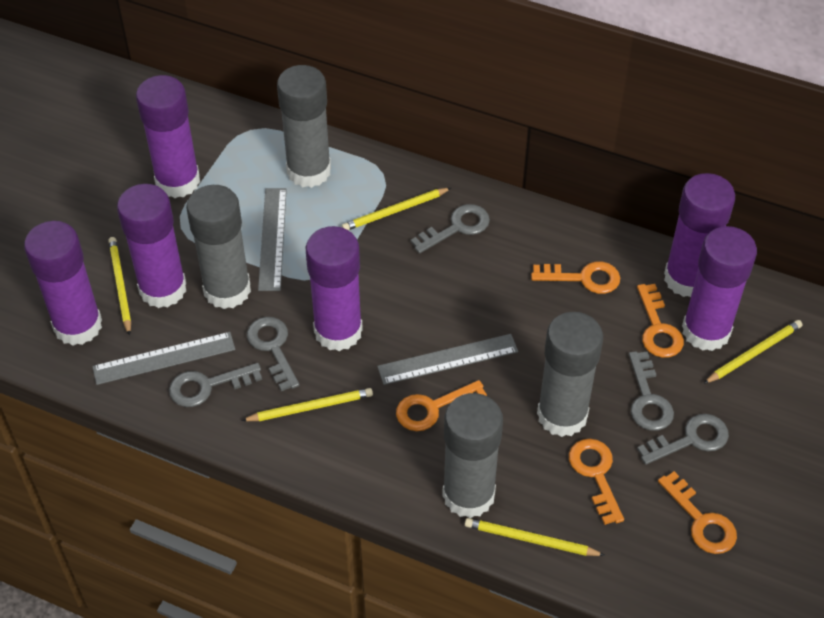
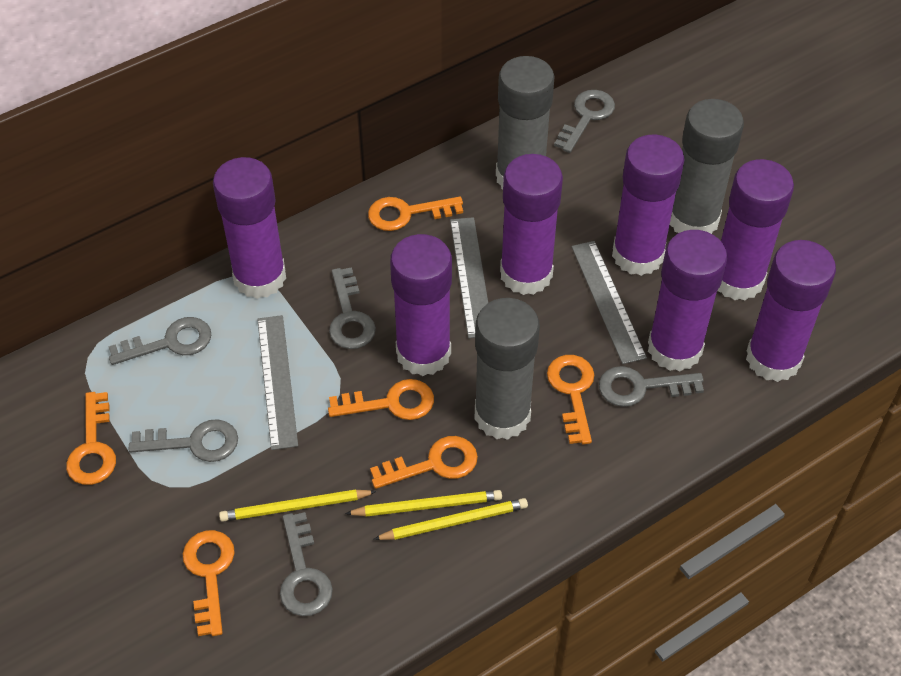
grey glue stick: [186,185,251,309] [277,65,331,188] [442,393,503,518] [537,312,603,437] = 4 -> [475,298,540,440] [496,56,555,189] [670,99,744,234] = 3
grey key: [169,363,262,407] [247,317,299,391] [411,204,490,253] [629,351,674,431] [637,414,729,465] = 5 -> [108,317,211,365] [129,419,238,462] [280,512,333,616] [329,267,376,349] [554,90,615,153] [599,366,704,407] = 6
orange key: [396,380,487,431] [531,261,620,294] [569,439,624,525] [637,284,684,358] [658,471,737,554] = 5 -> [66,392,116,485] [183,530,235,636] [328,379,434,420] [368,197,463,231] [370,436,478,489] [547,355,594,444] = 6
purple glue stick: [24,221,102,346] [117,184,186,308] [136,75,200,198] [306,226,363,351] [664,173,735,297] [682,226,757,351] = 6 -> [213,157,286,299] [390,234,452,376] [500,154,563,295] [612,134,684,276] [648,230,728,372] [717,159,794,300] [746,240,836,382] = 7
yellow pencil: [108,237,131,336] [241,388,373,421] [342,188,451,230] [465,518,605,556] [703,320,803,384] = 5 -> [219,489,377,522] [345,490,502,517] [374,498,528,540] = 3

